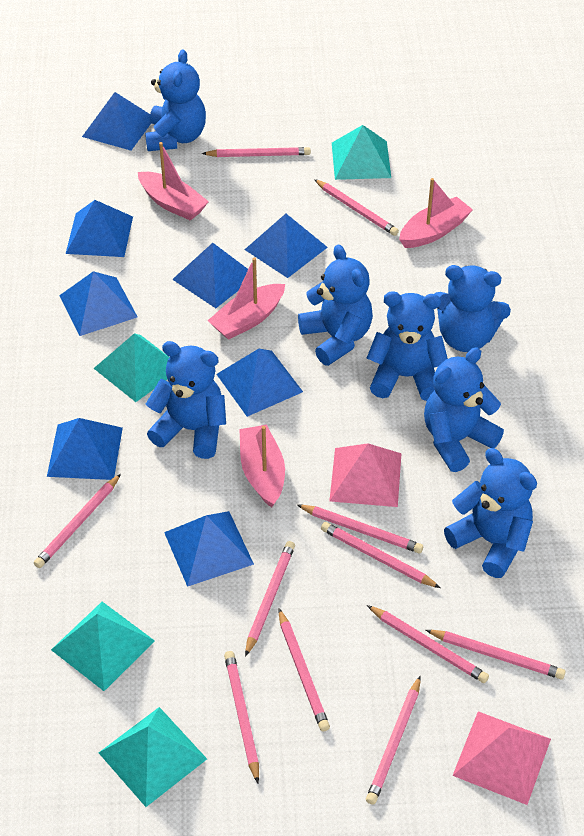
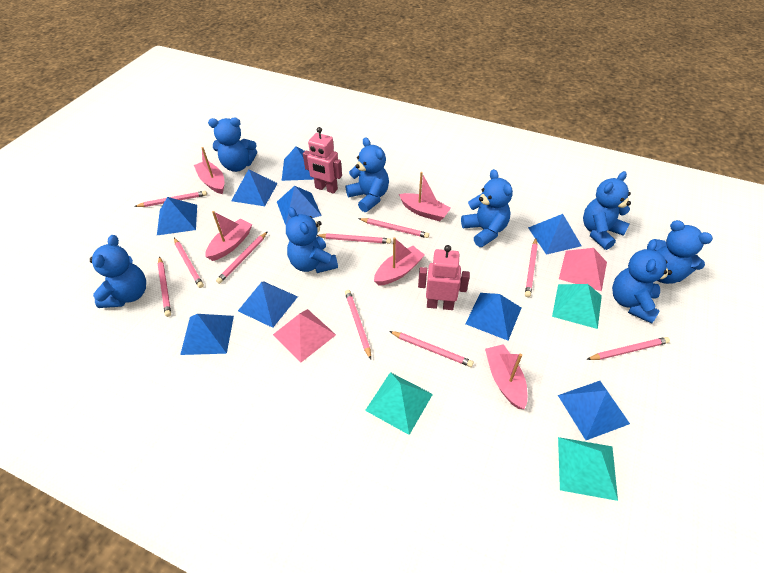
blue pyramid: [47,418,123,480] [59,271,138,336] [66,200,133,257] [82,92,151,150] [164,511,254,587] [172,243,248,308] [216,349,303,417] [244,214,328,278] = 8 -> [157,197,197,235] [180,314,234,355] [231,169,278,206] [238,281,298,328] [277,186,322,225] [282,146,314,181] [465,293,521,341] [528,214,582,255] [558,381,630,440] = 9
blue teddy bear: [145,49,206,151] [146,341,226,459] [298,244,373,366] [367,291,448,401] [424,347,504,472] [435,265,511,352] [444,448,537,578] = 7 -> [90,235,146,308] [208,118,257,172] [286,207,338,273] [346,137,389,212] [461,169,513,247] [583,171,631,250] [612,239,672,324] [654,220,713,284] = 8
pink boat: [138,142,209,221] [208,257,285,340] [239,425,285,507] [399,178,473,248] = 4 -> [194,147,224,194] [205,211,252,261] [374,237,425,286] [399,172,451,221] [485,344,528,409] = 5
pink pencil: [34,474,121,568] [202,147,311,157] [224,651,259,783] [245,541,295,657] [279,609,330,731] [297,505,423,553] [314,179,399,236] [321,522,440,588] [366,675,421,805] [367,605,489,683] [426,630,565,679] = 11 -> [134,191,207,207] [158,256,171,317] [174,238,204,288] [216,231,268,284] [317,233,391,244] [345,290,371,359] [358,218,429,238] [389,331,474,367] [525,238,538,297] [586,337,670,360] = 10
pink robot: none = 0 -> [303,127,342,194] [418,245,470,310] = 2
turquoise pyramid: [51,602,155,691] [94,333,170,402] [99,707,207,807] [332,125,391,180] = 4 -> [365,372,433,435] [552,284,602,329] [558,437,618,501] = 3

